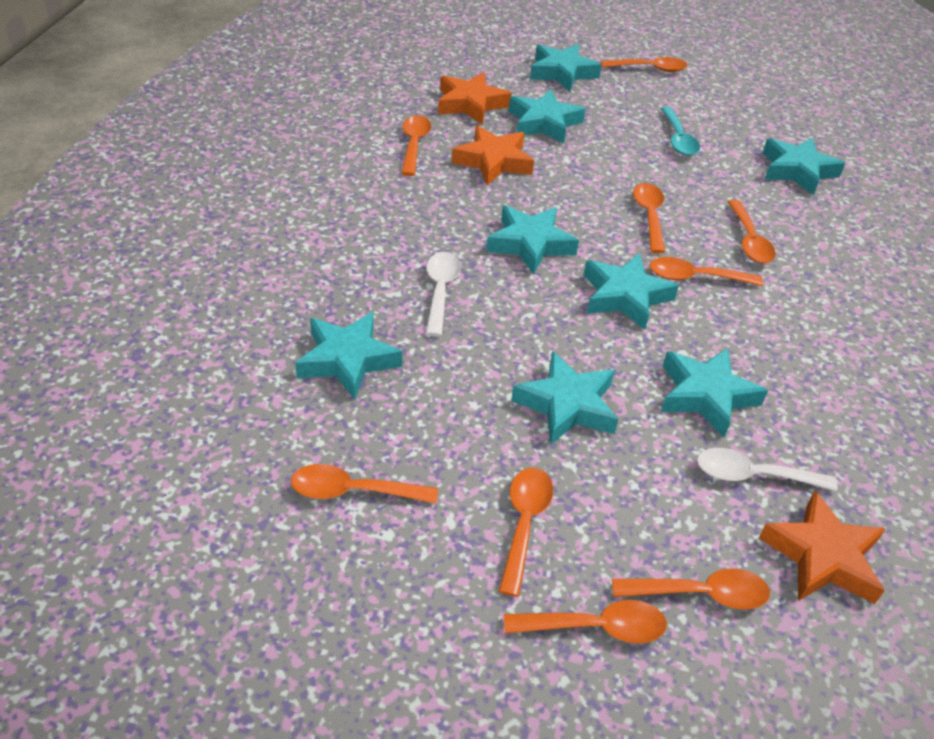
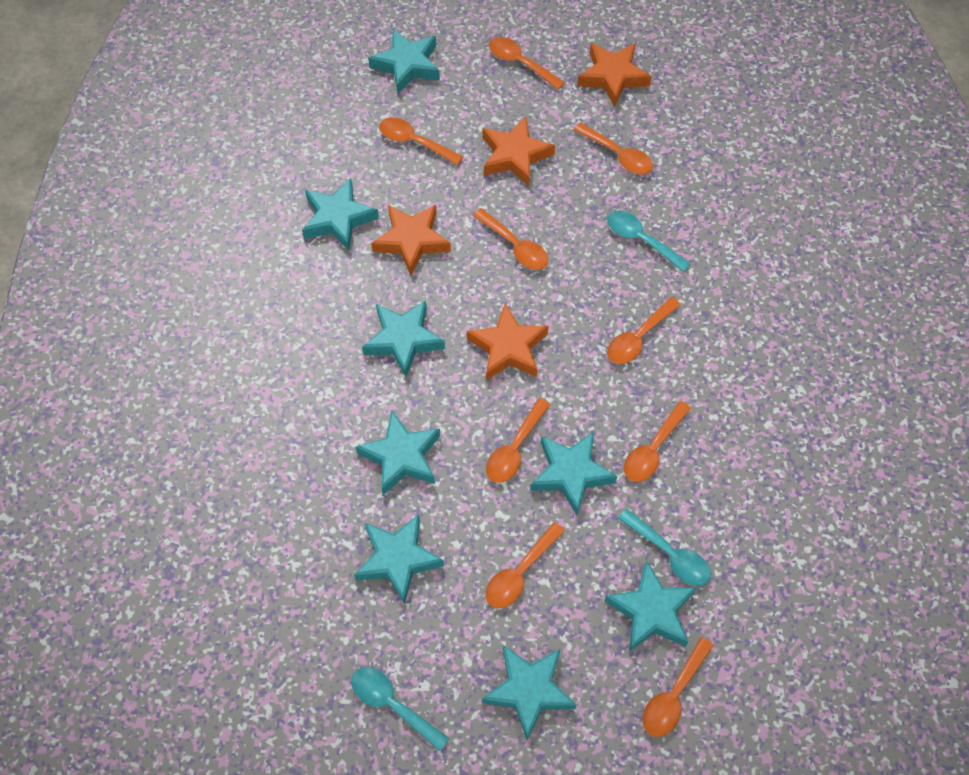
orange star: [438,72,512,125] [452,126,534,185] [759,491,886,604] = 3 -> [371,205,451,275] [467,303,549,380] [483,116,555,186] [577,43,652,107] = 4
turquoise spoon: [660,106,700,156] = 1 -> [351,667,449,751] [607,210,691,272] [618,509,711,586] = 3
white spoon: [426,252,461,337] [697,448,838,491] = 2 -> none = 0

